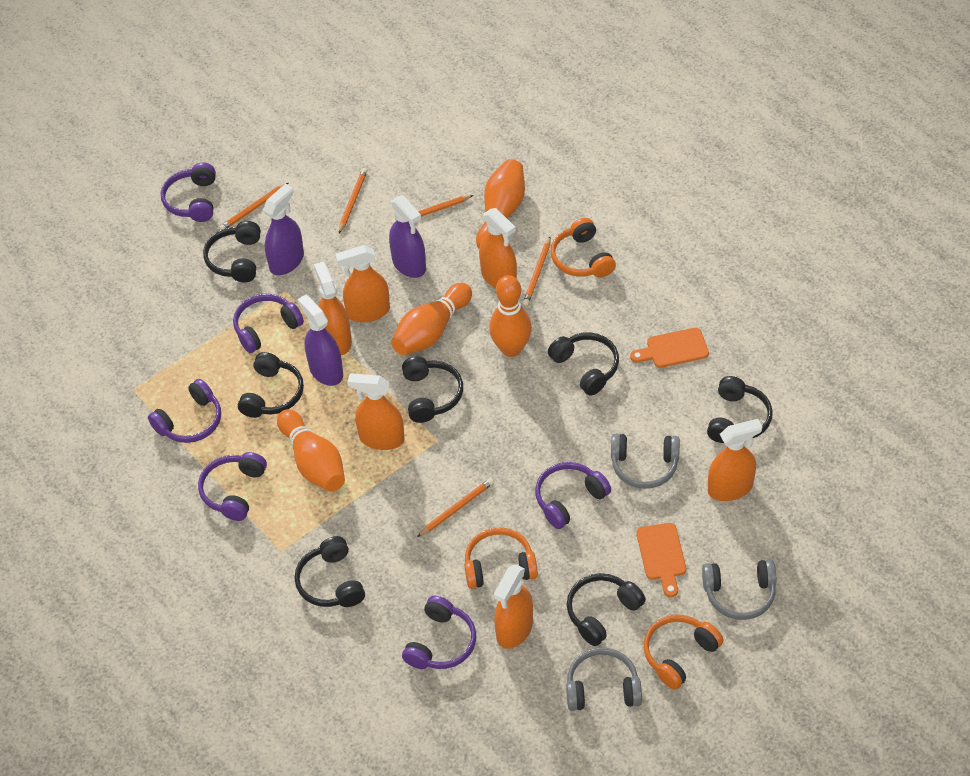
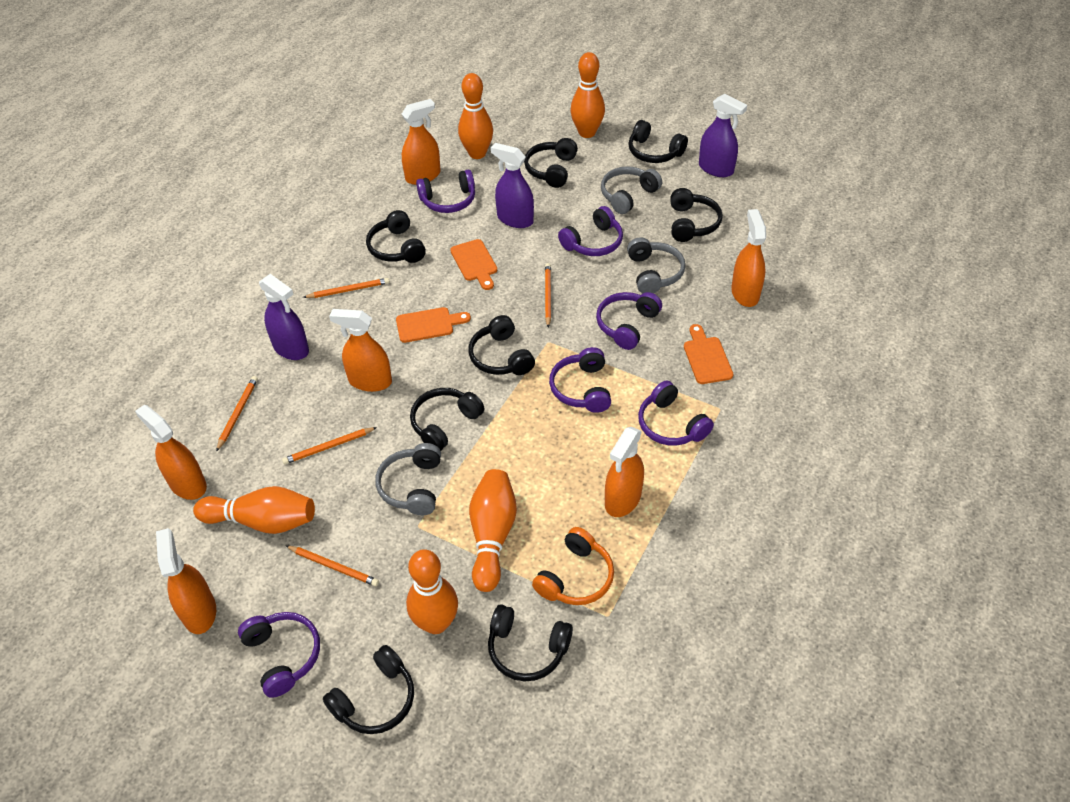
black headphones: [203,221,261,283] [238,352,304,418] [295,536,365,607] [402,357,463,423] [548,332,619,396] [567,573,646,646] [707,376,773,443] = 7 -> [323,645,414,734] [366,210,426,263] [410,388,485,451] [468,315,535,375] [488,604,573,681] [524,138,578,188] [628,120,688,163] [670,188,723,242] = 8
orange bowling pin: [277,409,345,492] [391,283,472,355] [476,159,525,248] [489,275,532,357] = 4 -> [193,486,315,534] [406,549,458,634] [458,73,493,159] [469,469,517,592] [570,52,605,138] = 5
orange cutting board: [630,328,709,368] [636,523,686,597] = 2 -> [396,307,471,343] [450,239,497,290] [684,324,733,384] = 3
orange headphones: [464,527,538,589] [551,218,616,277] [644,615,724,689] = 3 -> [532,527,614,605] = 1

